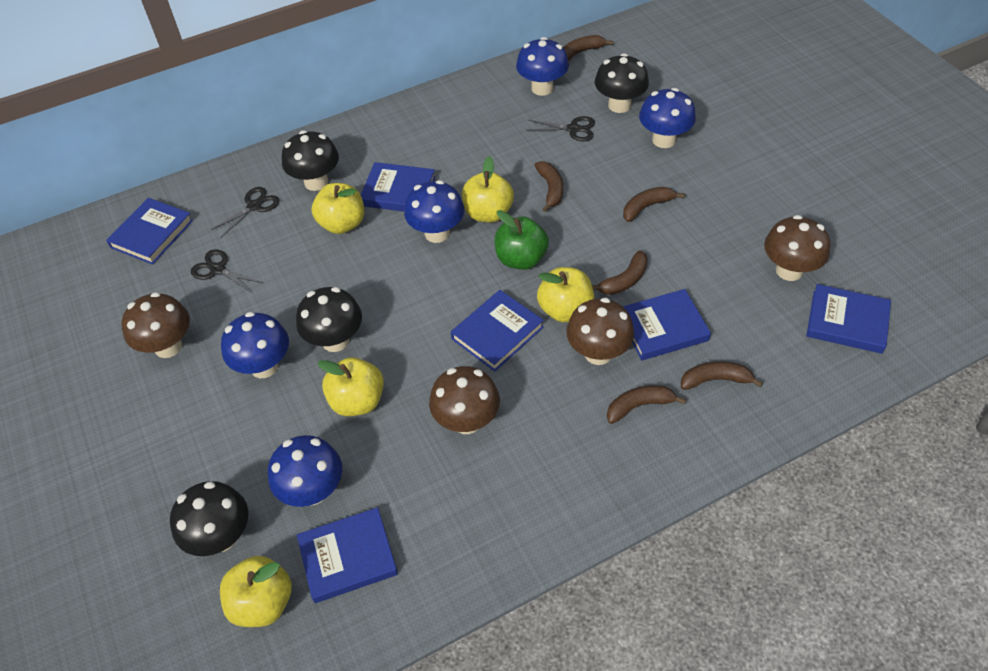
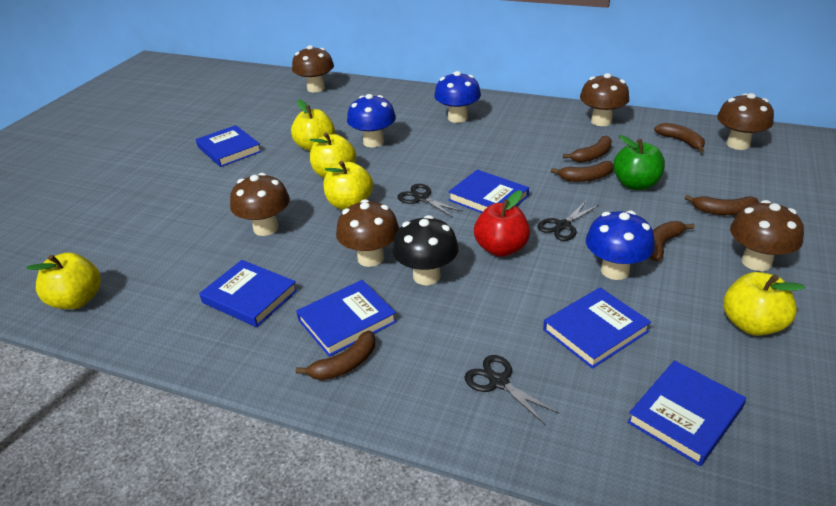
black mushroom: [170,481,248,556] [282,130,339,191] [296,287,362,352] [595,53,649,113] = 4 -> [392,215,459,285] = 1
blue mushroom: [221,312,289,378] [268,435,342,507] [404,180,464,243] [516,37,569,96] [639,88,696,148] = 5 -> [347,94,396,147] [434,71,481,123] [586,210,655,280] = 3
brown mushroom: [122,292,190,358] [429,366,500,434] [566,298,634,365] [764,215,830,281] = 4 -> [230,173,290,236] [292,45,334,93] [336,199,399,267] [580,73,629,126] [717,93,774,150] [730,200,804,271] = 6
red apple: none = 0 -> [474,190,530,257] = 1

